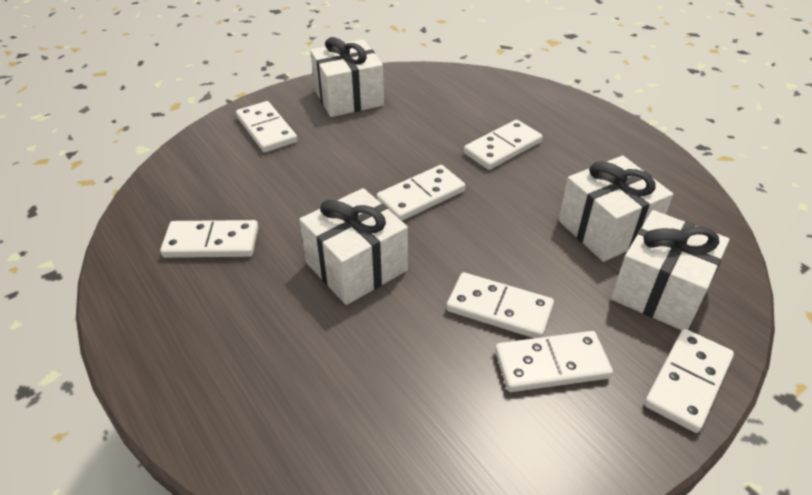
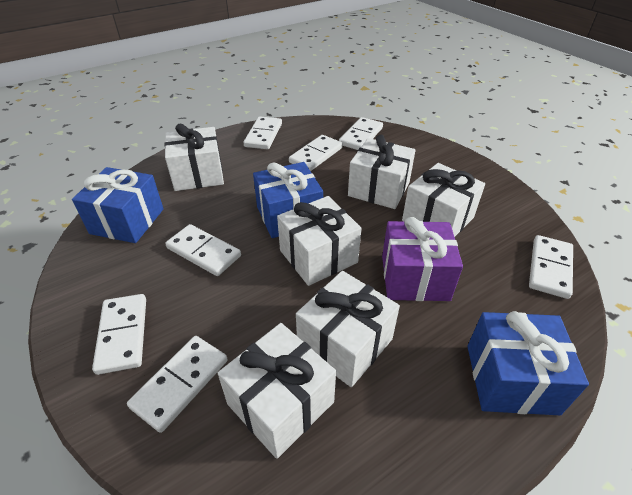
blue gift: none = 0 -> [72,167,164,243] [253,162,323,238] [467,311,589,415] = 3
purple gift: none = 0 -> [382,217,463,301] = 1
white gift: [299,188,408,305] [310,37,384,117] [558,156,673,262] [611,210,730,330] = 4 -> [164,123,224,191] [218,323,336,459] [277,196,362,286] [296,271,400,387] [348,135,416,209] [402,163,485,237] = 6

